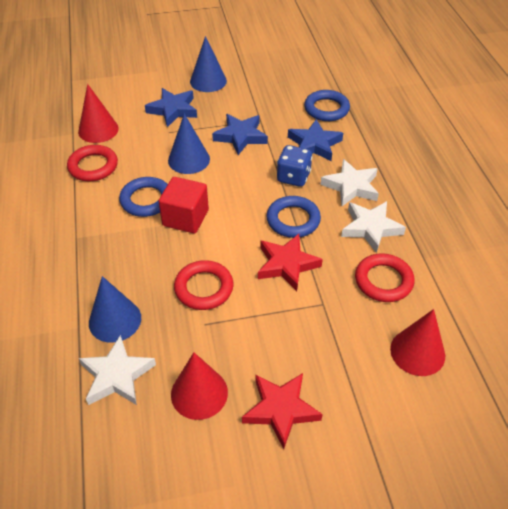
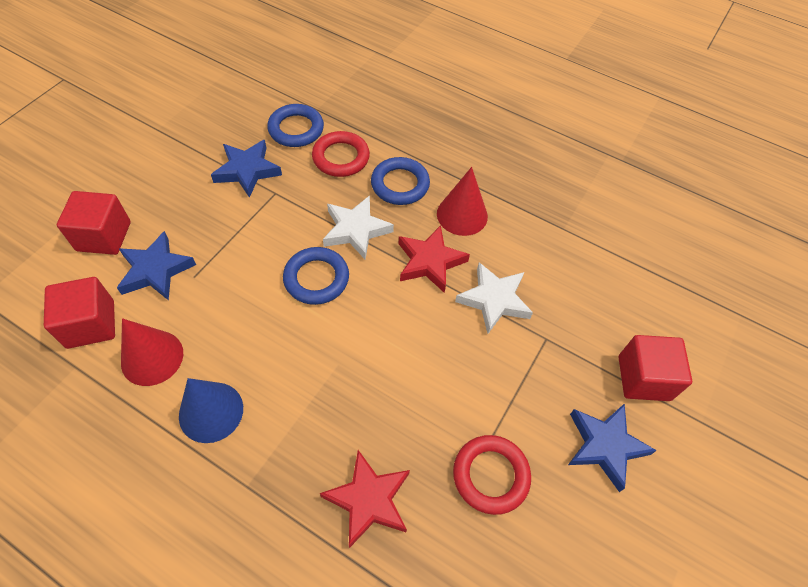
blue cone: [89,276,141,343] [168,113,210,174] [190,36,227,92] = 3 -> [179,378,243,443] = 1
blue dice: [277,145,312,187] = 1 -> none = 0
red cone: [78,84,119,143] [171,352,228,420] [390,309,445,376] = 3 -> [121,318,183,386] [437,167,488,236] = 2
red cube: [158,177,209,234] = 1 -> [44,277,115,349] [57,191,131,255] [618,335,692,401] = 3
red ring: [67,145,118,181] [174,260,234,310] [355,253,415,302] = 3 -> [312,131,370,177] [453,435,531,515] = 2
white star: [79,335,156,405] [320,159,379,206] [341,201,406,253] = 3 -> [323,195,394,259] [455,262,533,334] = 2

